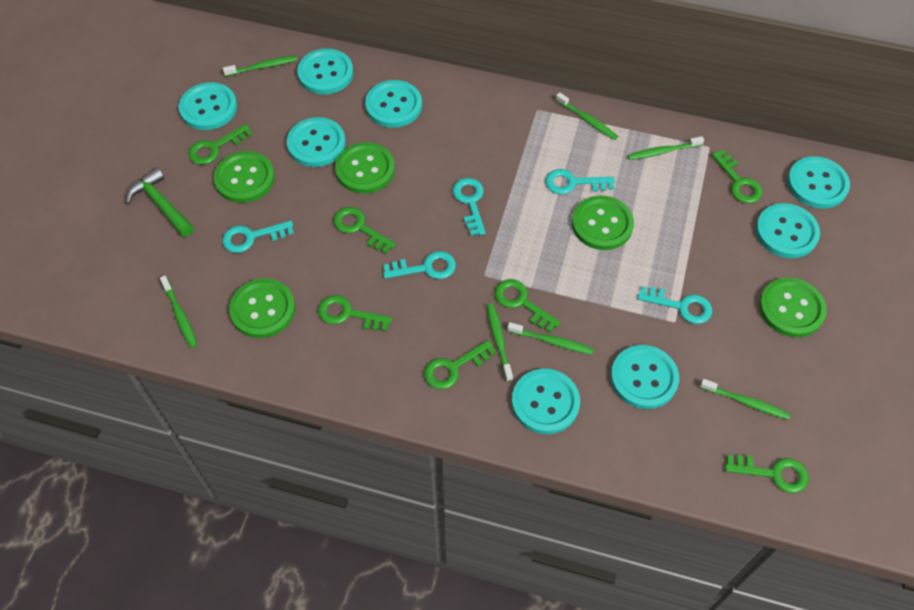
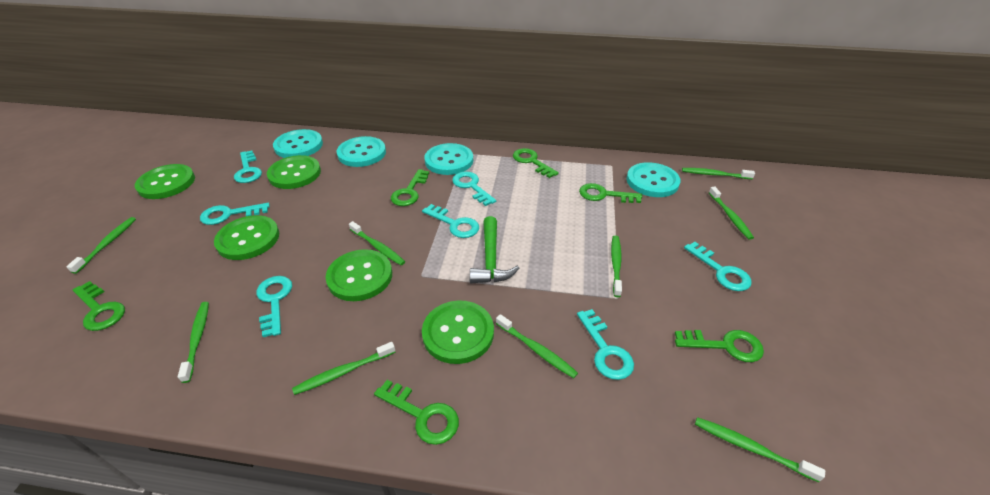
green key: [188,124,252,165] [318,295,392,331] [333,207,396,254] [424,340,496,390] [495,279,560,333] [712,150,762,203] [725,455,809,493] = 7 -> [73,281,125,331] [374,380,459,445] [391,169,429,206] [513,148,559,178] [579,183,642,203] [675,330,764,362] = 6
green toothbrush: [160,276,197,348] [223,56,297,77] [487,303,513,382] [507,322,594,355] [556,92,618,140] [627,136,704,160] [700,379,791,420] = 7 -> [66,217,136,274] [178,302,209,383] [292,342,395,395] [349,221,405,265] [496,314,578,378] [611,236,622,297] [682,168,755,179] [695,417,825,482] [709,187,754,240] = 9
turquoise button: [179,82,237,130] [287,117,346,167] [297,49,353,95] [365,80,422,128] [512,369,580,434] [611,345,679,409] [756,203,820,258] [787,156,850,209] = 8 -> [273,129,323,158] [336,136,386,167] [424,143,473,175] [627,162,681,197] = 4
turquoise key: [222,221,294,253] [383,251,456,279] [453,178,486,236] [545,169,615,194] [637,286,712,324] = 5 -> [200,203,270,225] [234,150,262,183] [256,276,292,337] [422,204,479,238] [452,171,496,206] [577,309,634,380] [684,242,752,291] = 7

